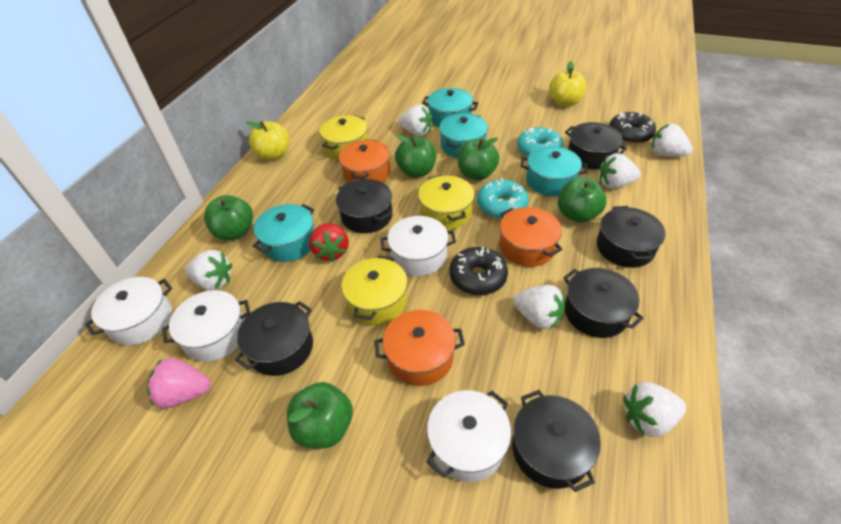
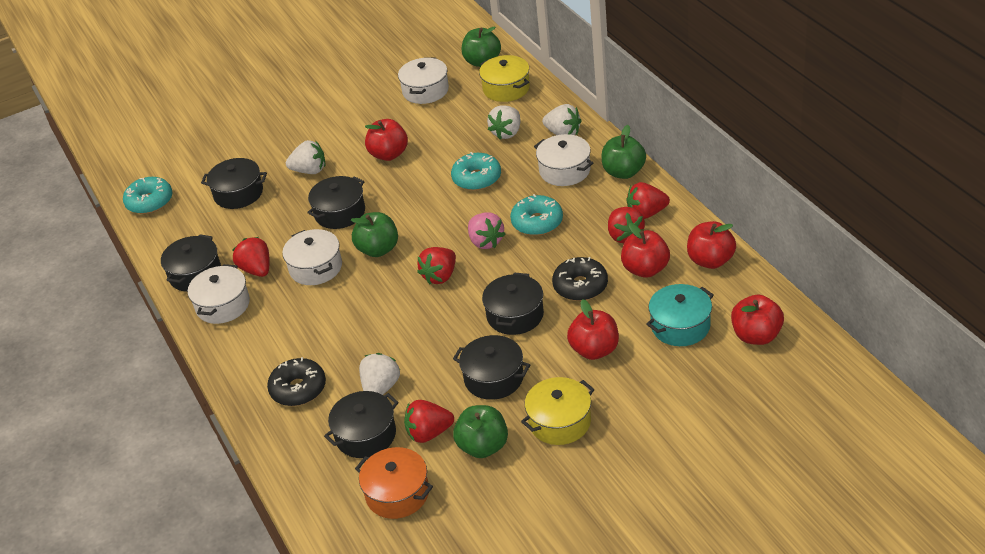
green apple: [204,195,253,240] [287,382,353,449] [395,135,436,177] [457,137,499,180] [558,177,607,223] = 5 -> [351,212,398,257] [453,405,508,458] [462,26,501,67] [602,125,646,179] = 4
orange pot: [339,140,390,183] [375,310,465,386] [500,207,563,267] = 3 -> [355,447,433,519] = 1
red apple: none = 0 -> [365,119,408,161] [567,299,619,360] [621,223,670,278] [687,221,736,269] [731,295,784,345] = 5
red strawberry: [309,223,349,262] = 1 -> [233,237,269,277] [404,400,454,443] [417,247,456,284] [608,207,645,243] [627,182,670,219] = 5
turquoise donut: [477,178,529,219] [517,127,563,157] = 2 -> [123,177,173,214] [451,152,501,191] [510,194,563,236] = 3
turquoise pot: [253,204,314,262] [422,88,478,127] [439,113,488,158] [521,146,587,196] = 4 -> [646,284,714,346] = 1
white strawberry: [185,250,232,291] [398,104,433,136] [513,285,565,329] [599,153,641,189] [623,382,686,437] [651,124,693,157] = 6 -> [286,140,325,174] [359,353,400,395] [487,105,520,139] [542,104,582,135] = 4
yellow apple: [246,121,289,161] [549,61,586,107] = 2 -> none = 0
yellow pot: [319,115,368,159] [341,255,408,325] [418,175,475,230] = 3 -> [479,55,530,102] [521,377,595,445] = 2

